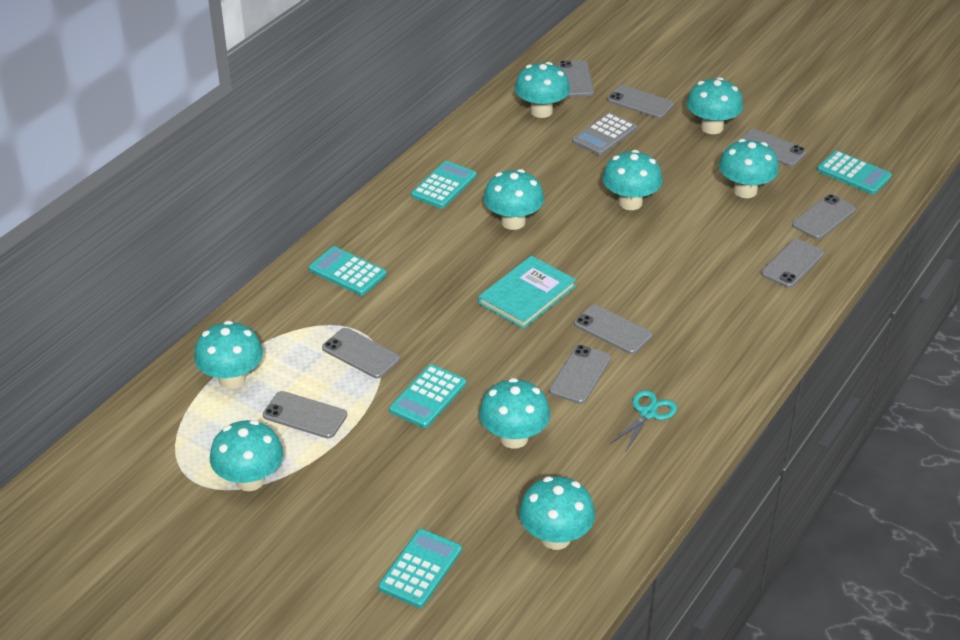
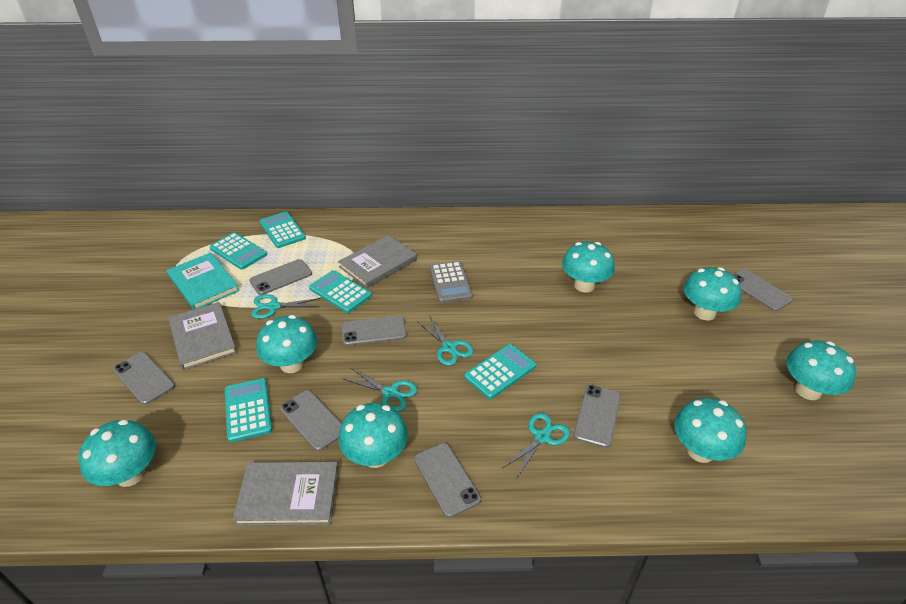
grey book: none = 0 -> [168,302,237,370] [232,462,339,526] [338,235,417,288] = 3
grey phone: [263,391,347,439] [322,328,400,378] [549,345,611,404] [558,60,594,97] [574,305,652,354] [607,85,674,119] [737,129,807,167] [761,239,824,288] [792,194,856,239] = 9 -> [113,352,175,405] [249,259,312,295] [280,390,342,451] [342,316,407,346] [414,443,481,518] [573,385,621,448] [733,269,793,311] = 7
turquoise mushroom: [194,321,263,389] [210,420,283,491] [479,378,550,449] [483,169,544,230] [515,62,570,118] [519,476,595,550] [602,150,662,210] [687,77,743,134] [719,139,779,198] = 9 -> [79,420,156,487] [256,315,317,373] [339,403,408,468] [562,242,615,292] [674,398,746,463] [683,267,741,320] [786,340,856,400] = 7
turquoise scissors: [610,390,677,451] = 1 -> [251,294,320,319] [343,368,417,412] [417,317,473,366] [503,413,570,479] = 4

